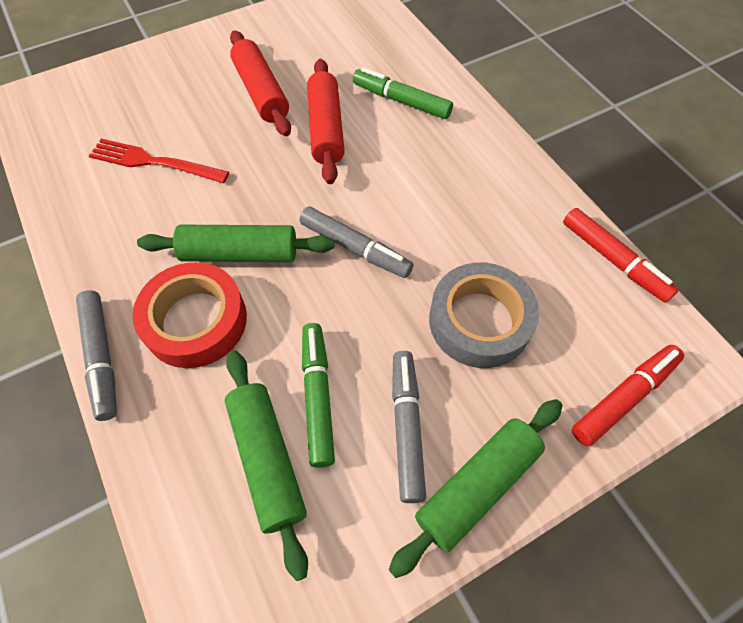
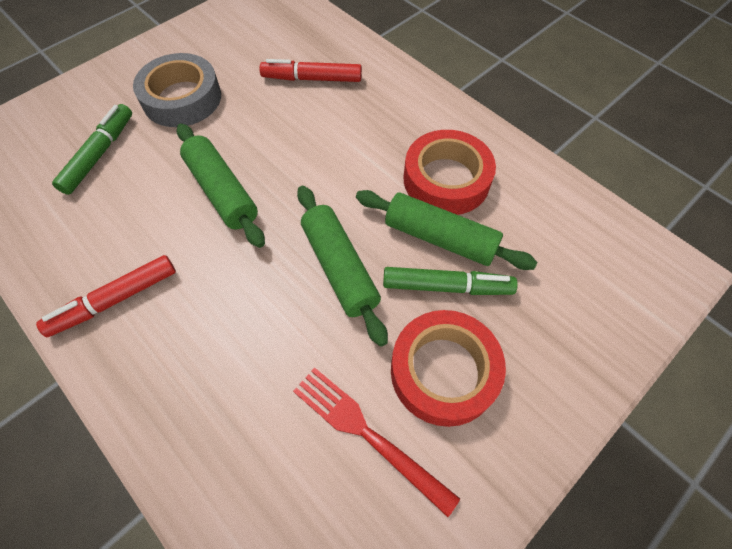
grey marker: [76,290,117,421] [300,206,413,278] [392,351,426,503] = 3 -> none = 0
red rolling pin: [230,30,291,136] [307,59,345,184] = 2 -> none = 0
red tape: [133,262,247,368] = 1 -> [391,310,506,427] [404,130,496,215] = 2

